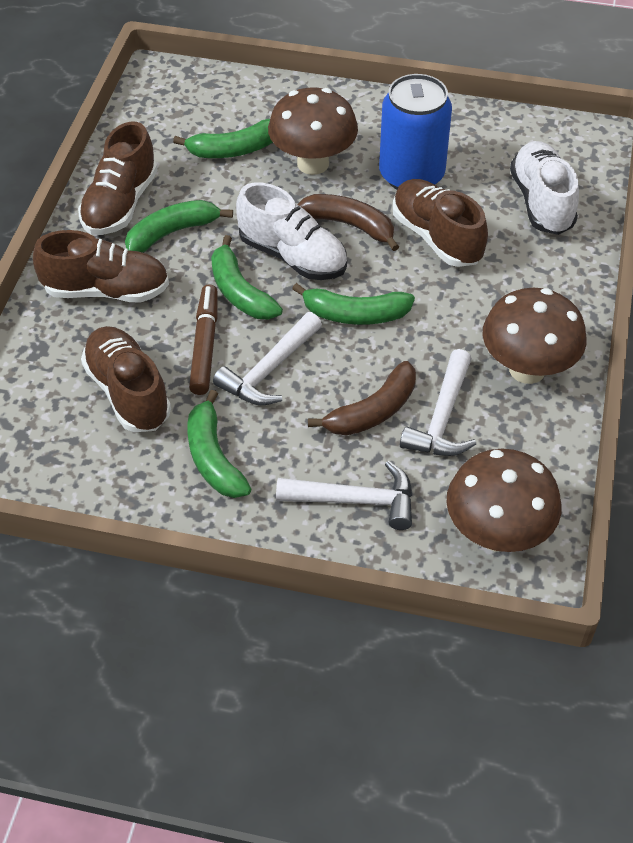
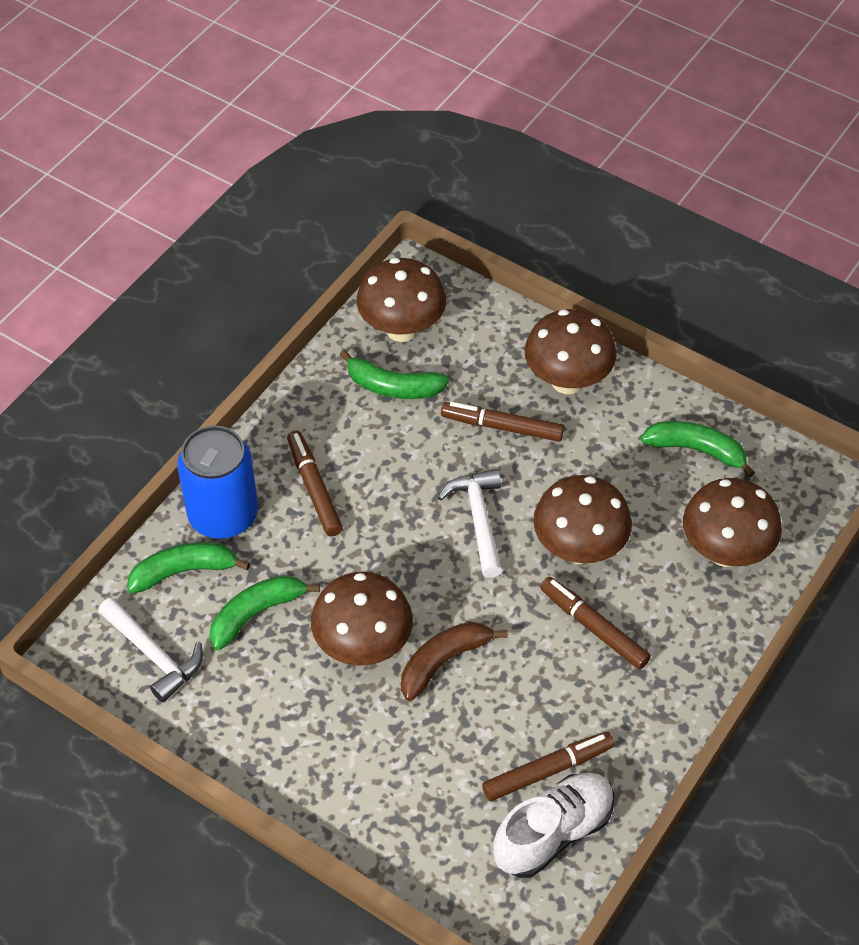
brown banana: [297,194,399,251] [308,361,416,435] = 2 -> [401,622,507,701] = 1
brown marker: [189,284,218,395] = 1 -> [287,430,343,536] [441,402,564,442] [482,732,614,801] [540,577,651,669] = 4
brown mushroom: [268,87,358,175] [446,449,561,552] [483,288,587,384] = 3 -> [311,572,413,666] [357,258,446,342] [525,309,617,394] [533,475,632,564] [683,478,782,567] = 5
brown shoe: [33,230,169,303] [78,121,158,235] [81,326,171,432] [393,179,488,267] = 4 -> none = 0
green banana: [125,200,233,253] [173,119,273,158] [187,390,251,498] [211,235,283,320] [292,283,415,325] = 5 -> [127,542,250,594] [210,575,320,650] [340,350,449,399] [641,421,755,478] = 4
white hammer: [213,312,322,406] [276,461,412,530] [400,349,476,456] = 3 -> [98,597,203,702] [438,469,503,578] = 2
white shoe: [236,182,347,280] [510,141,579,235] = 2 -> [493,773,614,878] = 1

